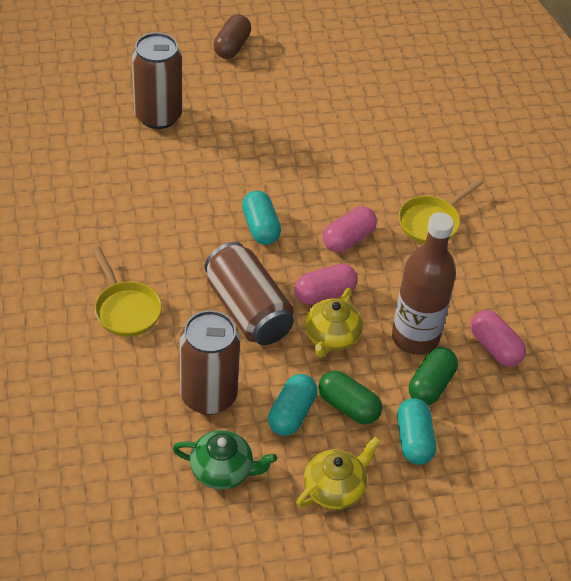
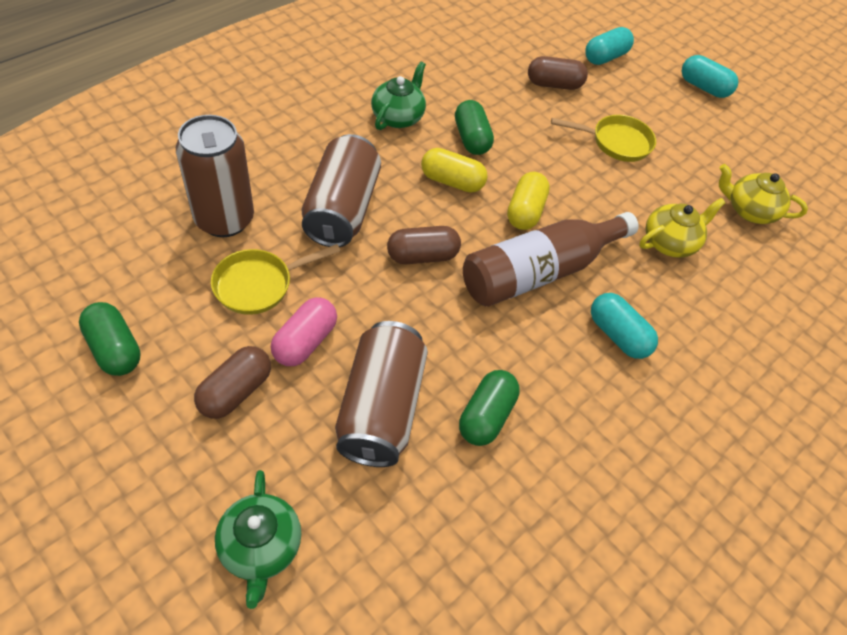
brown capsule: [213,14,251,59] = 1 -> [194,346,271,419] [387,226,461,264] [528,56,588,90] = 3
green capsule: [318,371,382,424] [409,347,458,405] = 2 -> [79,302,141,376] [455,100,494,155] [459,370,520,446] = 3
green teapot: [173,430,277,490] = 1 -> [215,470,301,609] [371,62,426,130] = 2
pink capsule: [294,264,357,305] [323,206,377,252] [470,310,526,366] = 3 -> [271,297,337,366] = 1
yellow capsule: none = 0 -> [421,148,488,193] [507,172,550,230] = 2

